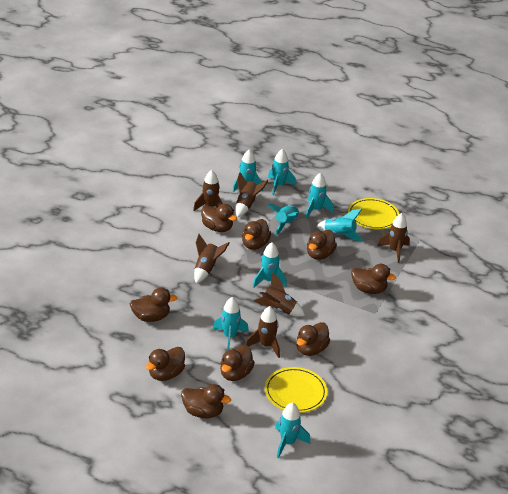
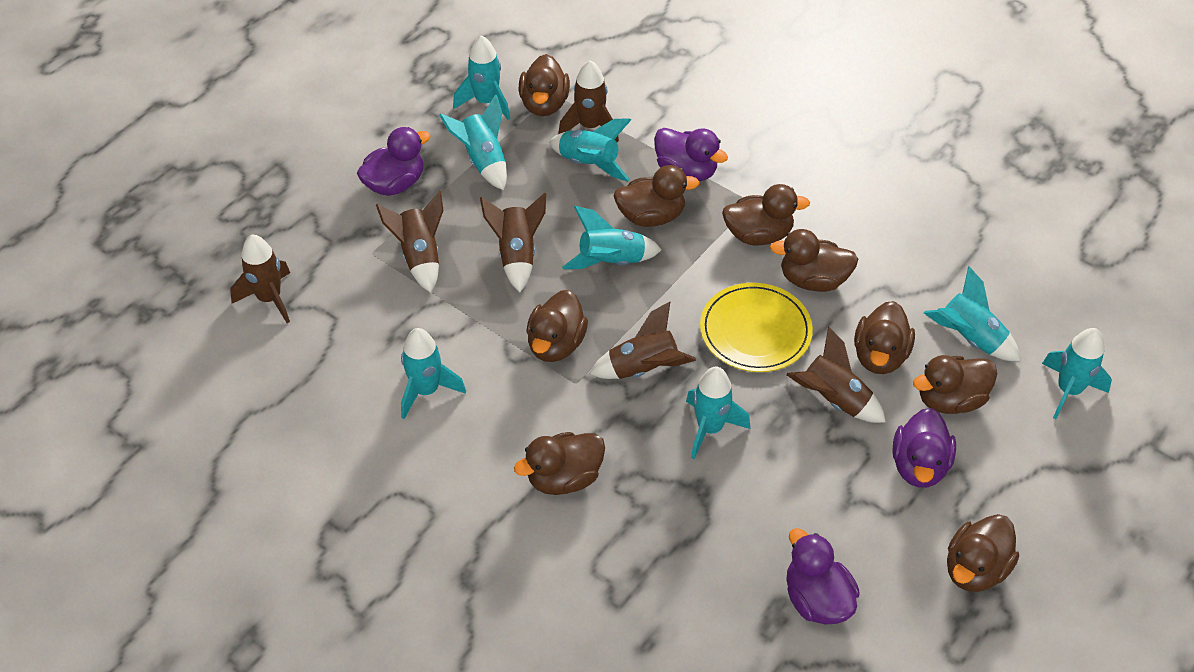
purple duck: none = 0 -> [357,127,430,196] [654,128,728,181] [786,528,860,624] [892,408,956,488] = 4
yellow plate: [265,367,327,413] [348,198,399,229] = 2 -> [700,283,813,372] = 1

